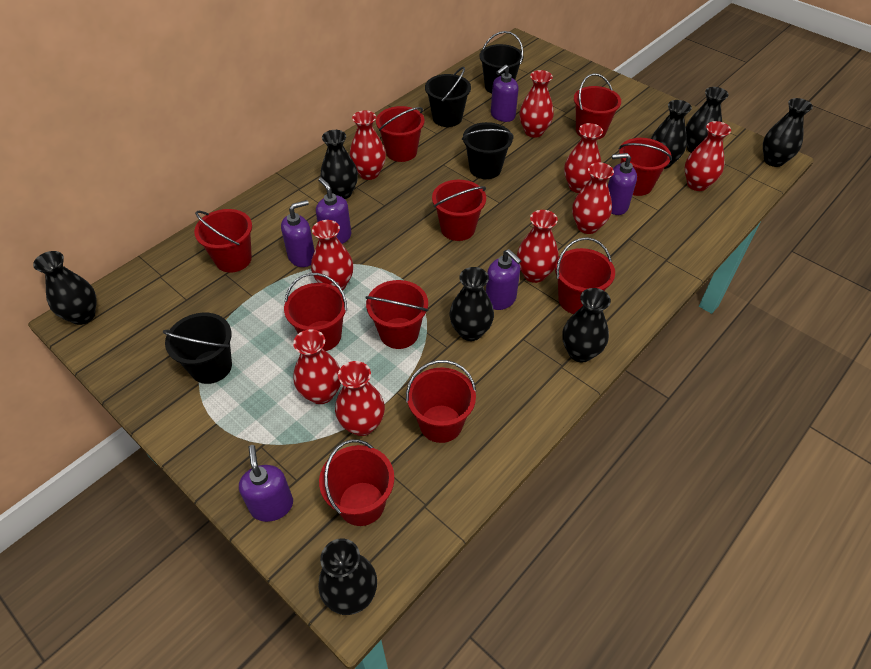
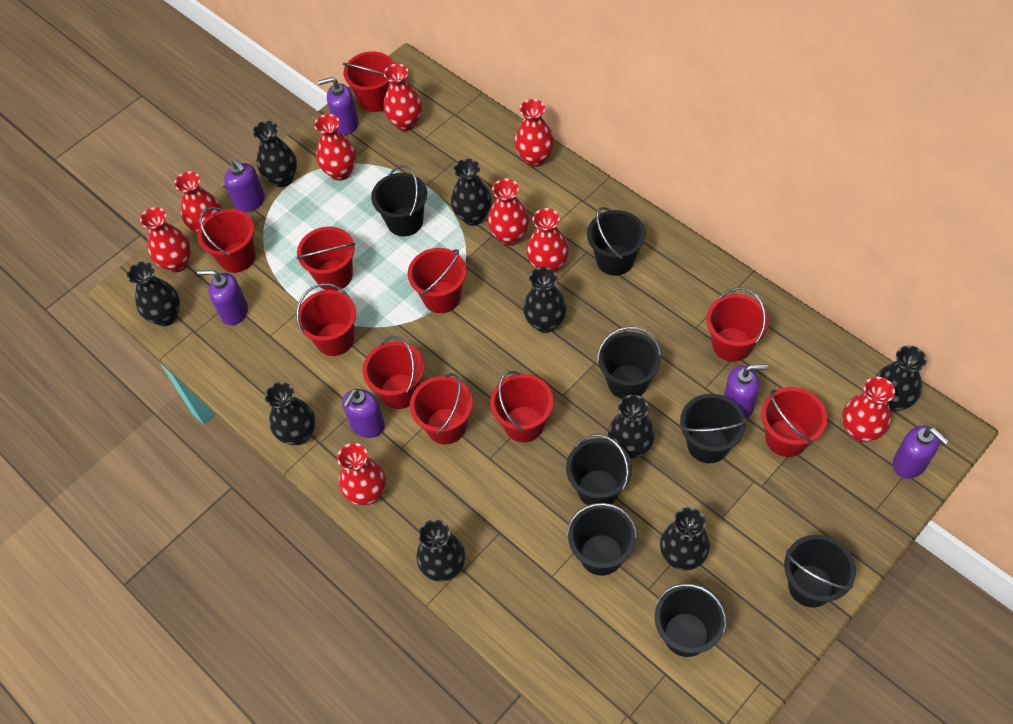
black bucket: [163,313,232,384] [425,67,471,127] [462,122,514,179] [479,31,523,94] = 4 -> [371,165,427,236] [566,434,632,505] [567,503,638,576] [587,207,646,276] [597,327,662,399] [655,583,727,657] [679,394,747,463] [784,534,856,607] = 8
black vase: [33,251,97,325] [318,539,377,615] [321,130,358,199] [449,267,494,341] [562,288,611,363] [651,100,692,169] [685,87,729,153] [763,98,813,167] = 8 -> [127,262,180,326] [253,121,297,187] [265,382,315,445] [416,519,465,582] [451,159,492,226] [523,267,567,333] [608,395,655,459] [660,507,710,570] [876,346,927,412] = 9

